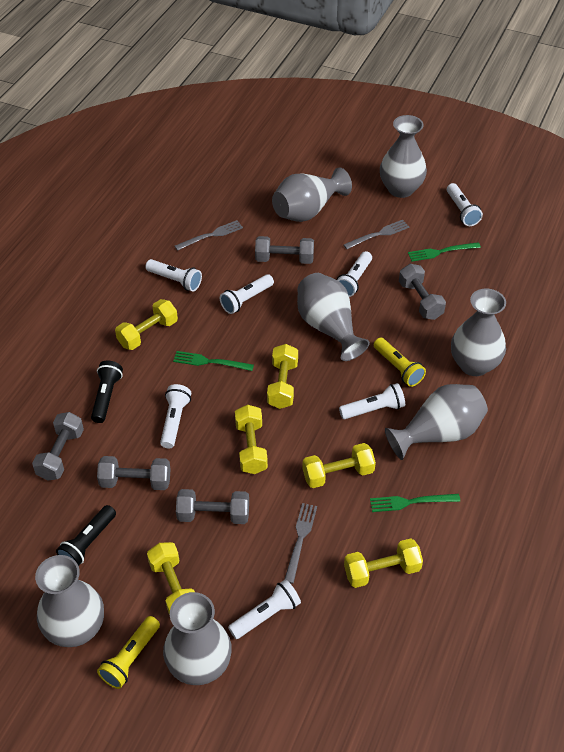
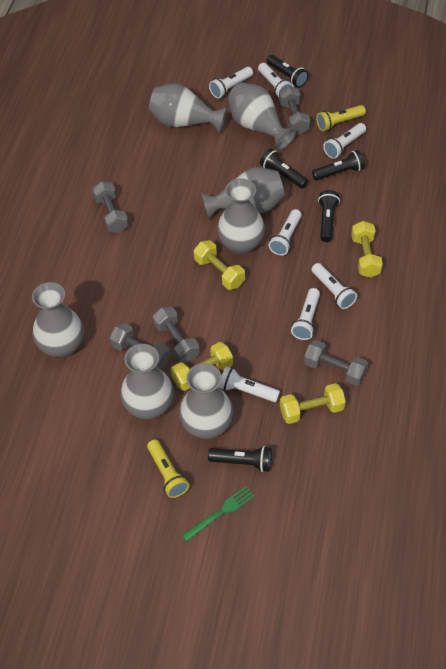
black flashlight: [56,505,116,566] [91,361,123,423] = 2 -> [208,446,272,472] [260,148,308,189] [267,55,309,88] [312,150,365,180] [318,190,340,242] = 5
green fork: [173,351,254,371] [370,494,460,512] [408,242,481,262] = 3 -> [182,486,255,542] = 1
grey fork: [175,220,243,251] [284,503,317,584] [344,220,409,249] = 3 -> none = 0
yellow dumbbell: [115,299,178,350] [147,542,195,615] [235,405,268,474] [267,344,298,409] [302,443,376,488] [344,538,423,588] = 6 -> [171,342,233,391] [194,240,245,290] [280,383,346,424] [351,221,383,278] = 4

